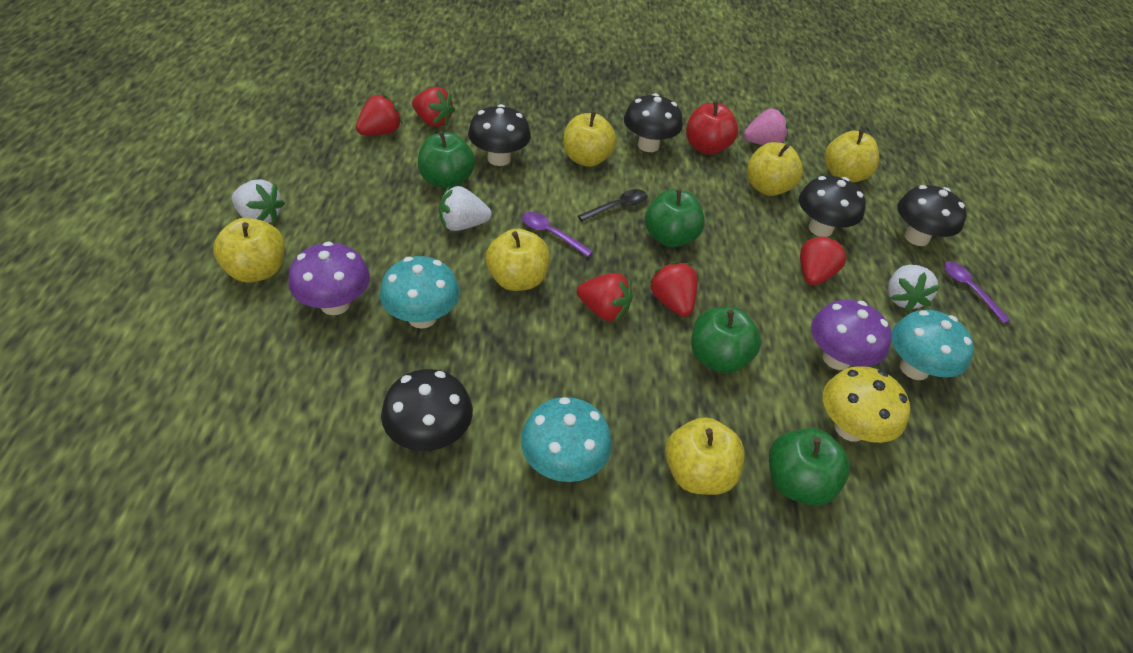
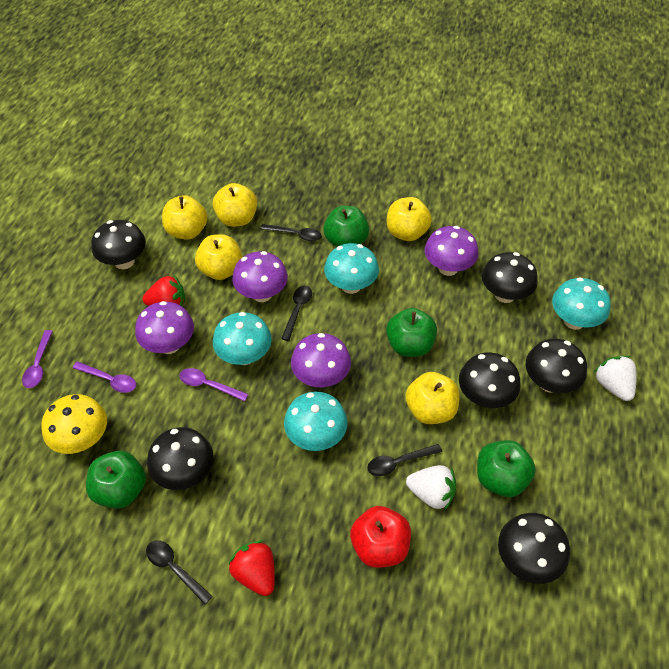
black mushroom: [381,369,473,451] [468,104,531,166] [624,93,683,152] [799,176,866,237] [897,185,967,246] = 5 -> [91,220,146,269] [147,427,213,490] [459,352,520,408] [482,252,538,303] [498,513,570,584] [526,339,587,393] = 6
black spoon: [578,189,648,222] = 1 -> [146,540,213,604] [260,224,322,241] [281,286,312,341] [367,444,442,476] = 4
pink strawberry: [744,109,788,145] = 1 -> none = 0
purple mushroom: [288,241,370,315] [811,300,892,370] = 2 -> [135,301,194,354] [232,251,288,302] [291,333,351,387] [425,226,479,276] = 4
purple spoon: [522,212,593,257] [944,261,1011,324] = 2 -> [22,330,53,388] [72,362,136,393] [179,368,249,401] = 3
red strawberry: [356,94,403,135] [412,87,455,127] [577,273,633,322] [649,261,698,317] [800,235,848,285] = 5 -> [142,275,185,306] [228,540,275,596] = 2
turquoise mushroom: [380,256,460,329] [521,397,612,482] [891,310,974,380] = 3 -> [213,312,272,365] [284,391,348,451] [324,243,379,294] [552,277,611,330] = 4
white strawberry: [232,179,285,223] [439,186,492,231] [888,265,940,312] = 3 -> [406,465,456,510] [594,356,636,401] = 2
yellow apple: [213,218,285,283] [486,228,550,291] [563,111,617,167] [665,417,745,495] [747,142,803,196] [824,130,879,183] = 6 -> [162,195,208,239] [195,234,242,280] [213,183,257,227] [387,197,432,241] [405,372,460,424] = 5

